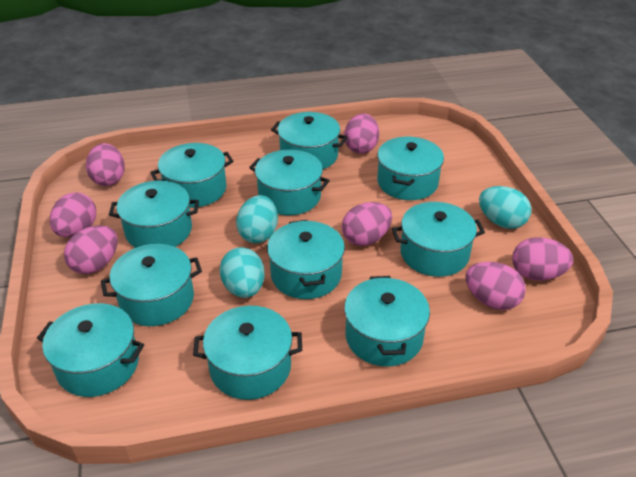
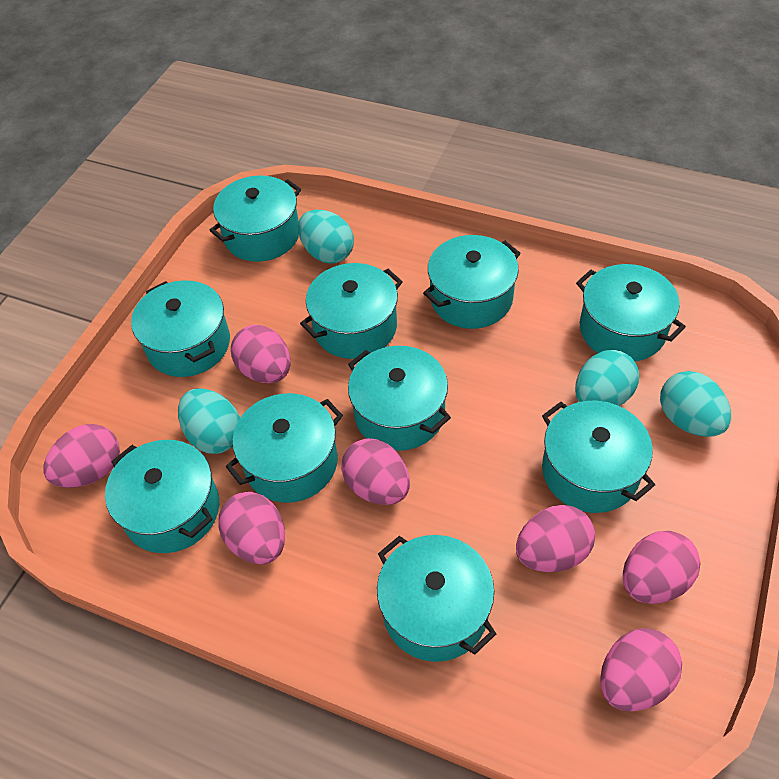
turquoise egg: [219,247,265,298] [236,195,278,243] [479,186,531,229] = 3 -> [178,388,240,454] [298,210,354,264] [575,350,639,406] [660,371,731,437] = 4
turquoise pot: [37,303,144,397] [101,244,202,326] [109,181,199,248] [150,143,234,208] [193,306,302,400] [249,149,330,215] [267,220,345,299] [271,112,347,169] [344,276,430,367] [377,137,444,200] [392,202,485,277] = 11 -> [105,440,219,553] [131,280,230,377] [209,176,301,262] [226,393,343,503] [300,263,403,359] [348,346,451,451] [377,535,496,662] [423,235,521,329] [542,401,655,513] [576,264,686,361] = 10

